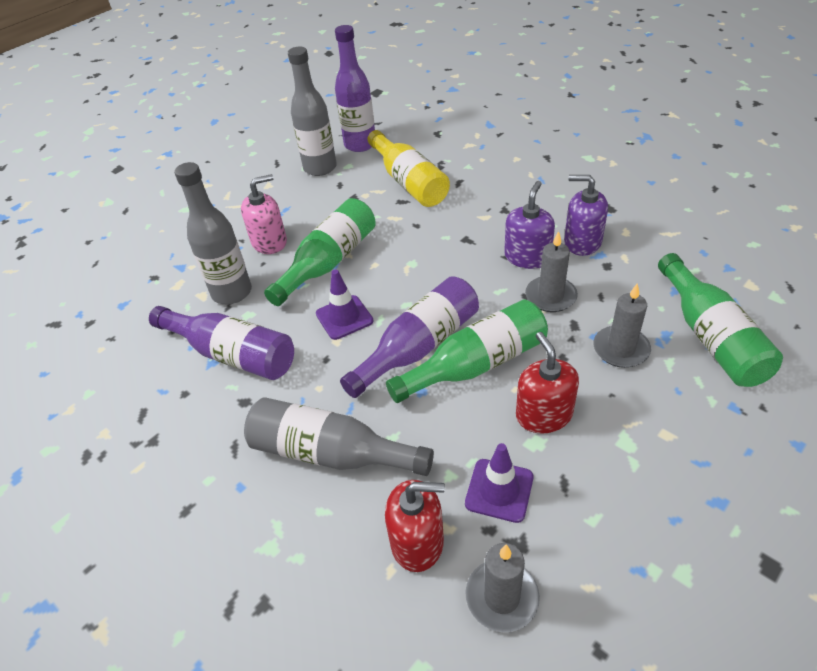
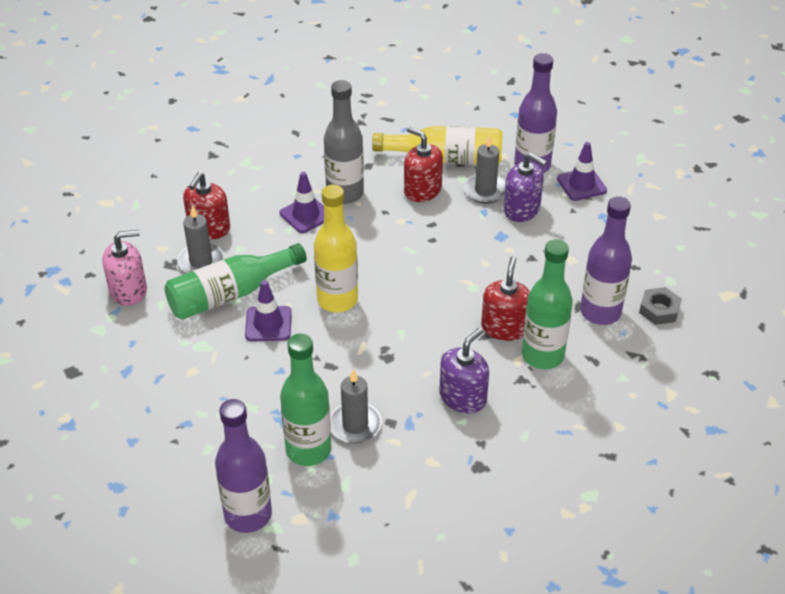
grey bottle: [174,162,252,304] [244,397,434,476] [288,47,337,176] = 3 -> [324,80,364,204] = 1
grey nut: none = 0 -> [639,287,682,325] = 1
purple traffic cone: [316,269,373,340] [465,443,534,523] = 2 -> [245,280,292,341] [280,172,324,233] [557,142,607,201] = 3
red soap dispenser: [385,480,445,572] [516,332,579,434] = 2 -> [183,172,230,239] [404,127,443,202] [481,256,530,341] = 3
yellow bottle: [367,130,450,207] = 1 -> [314,185,358,312] [372,126,503,165] = 2

